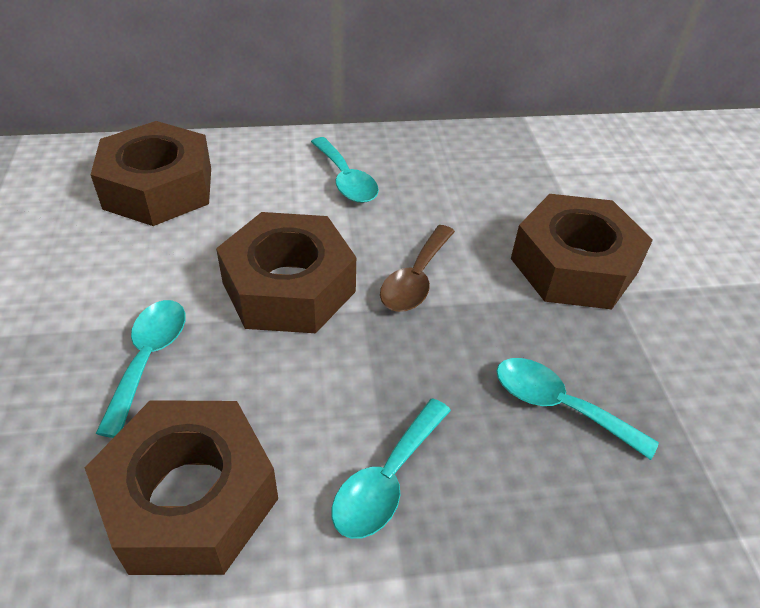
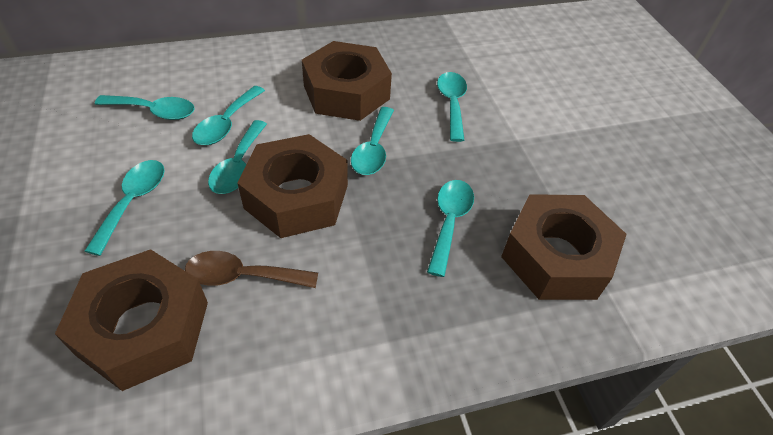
turquoise spoon: [95,300,186,438] [311,137,379,203] [331,398,451,539] [496,358,659,460] = 4 -> [85,160,165,256] [95,95,195,120] [192,86,265,145] [208,120,267,194] [351,107,394,175] [427,180,474,277] [437,72,467,142] = 7

